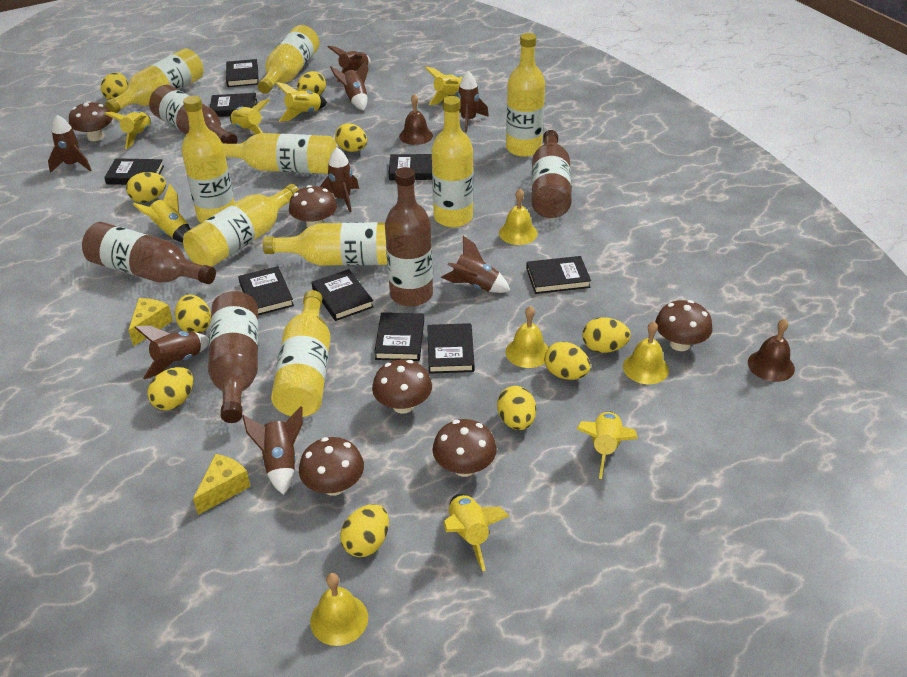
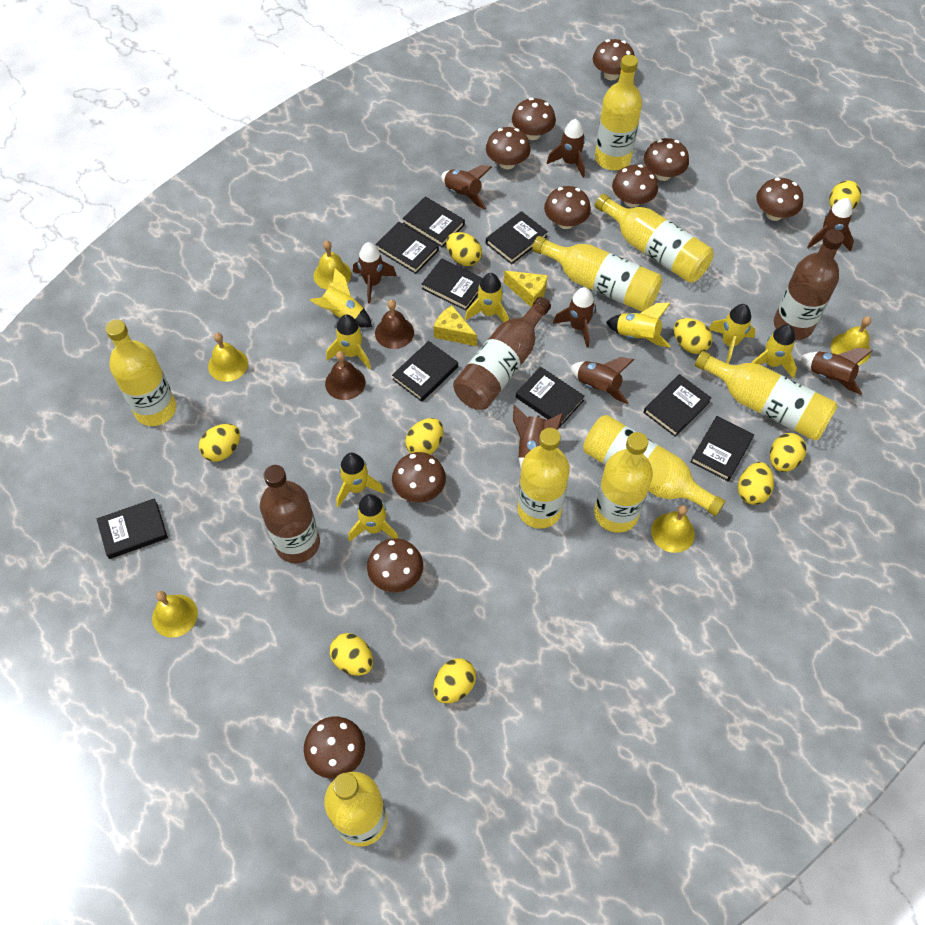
brown bottle: [82,222,216,284] [149,85,238,144] [208,291,258,423] [385,167,433,307] [531,130,572,218] = 5 -> [260,465,320,563] [453,297,551,410] [774,229,844,340] = 3
brown mushroom: [69,101,113,141] [289,185,337,228] [299,437,364,496] [372,359,432,414] [432,419,497,477] [655,300,713,351] = 6 -> [304,717,365,779] [367,538,423,592] [392,452,446,503] [486,127,531,169] [512,98,556,140] [544,186,591,229] [593,39,635,80] [612,165,658,207] [644,138,689,181] [756,178,803,221] = 10
yellow bell: [310,573,368,646] [499,189,538,245] [505,306,549,368] [623,321,669,384] = 4 -> [152,591,198,638] [208,333,248,382] [313,241,351,290] [651,505,695,553] [831,316,871,365] = 5
yellow egg: [101,72,128,100] [126,172,166,203] [147,367,193,410] [175,295,211,333] [297,71,326,95] [335,123,367,152] [340,504,389,557] [497,386,536,430] [544,342,590,380] [582,317,631,353] = 10 -> [199,424,240,462] [330,633,373,676] [405,418,443,455] [433,658,476,704] [446,232,482,266] [674,318,713,354] [738,462,774,505] [770,433,807,472] [829,180,861,210] = 9
yellow rocket: [104,111,151,149] [133,184,191,243] [230,99,270,135] [275,82,327,122] [425,67,463,105] [443,494,509,571] [577,411,638,479] = 7 -> [310,268,372,328] [326,314,371,369] [336,453,385,507] [348,494,399,542] [465,273,509,322] [606,303,671,348] [709,304,756,364] [752,324,797,379] = 8

